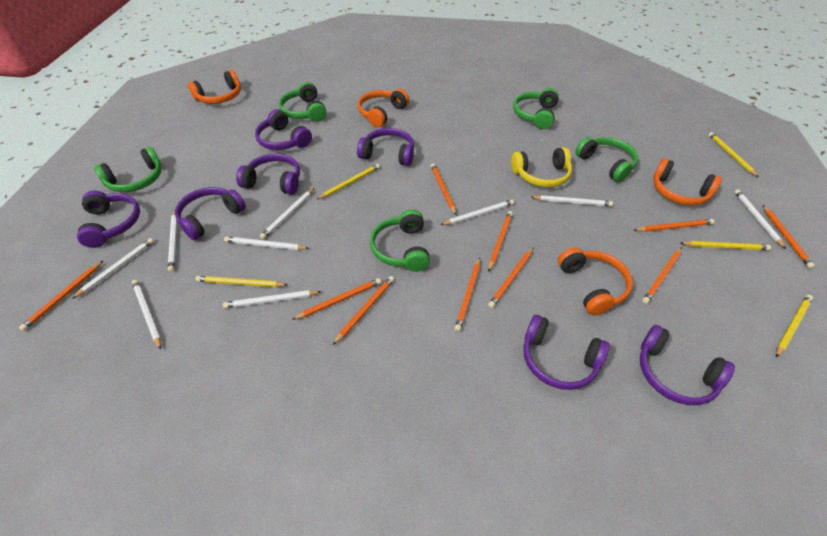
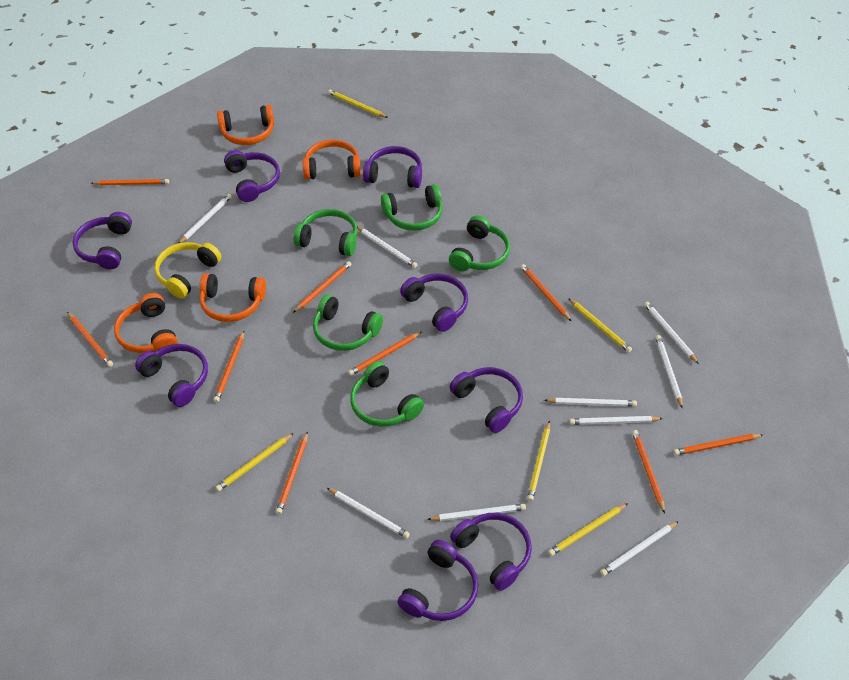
orange pencil: [19,261,103,331] [292,278,381,320] [333,276,394,345] [431,164,456,215] [455,258,480,331] [488,211,513,272] [488,247,534,308] [634,219,714,232] [642,247,682,304] [763,205,815,268] = 10 -> [67,312,113,367] [91,179,169,185] [213,331,244,402] [276,431,308,514] [293,261,352,313] [348,332,422,376] [521,264,571,321] [632,430,665,513] [674,434,763,455] = 9
purple headphones: [77,191,140,248] [175,187,246,240] [236,154,300,195] [255,109,312,150] [357,128,414,166] [523,315,610,390] [640,325,735,405] = 7 -> [73,212,132,269] [135,344,208,407] [224,150,280,202] [363,146,422,188] [398,540,478,621] [400,274,468,332] [450,367,523,433] [450,513,532,591] = 8

